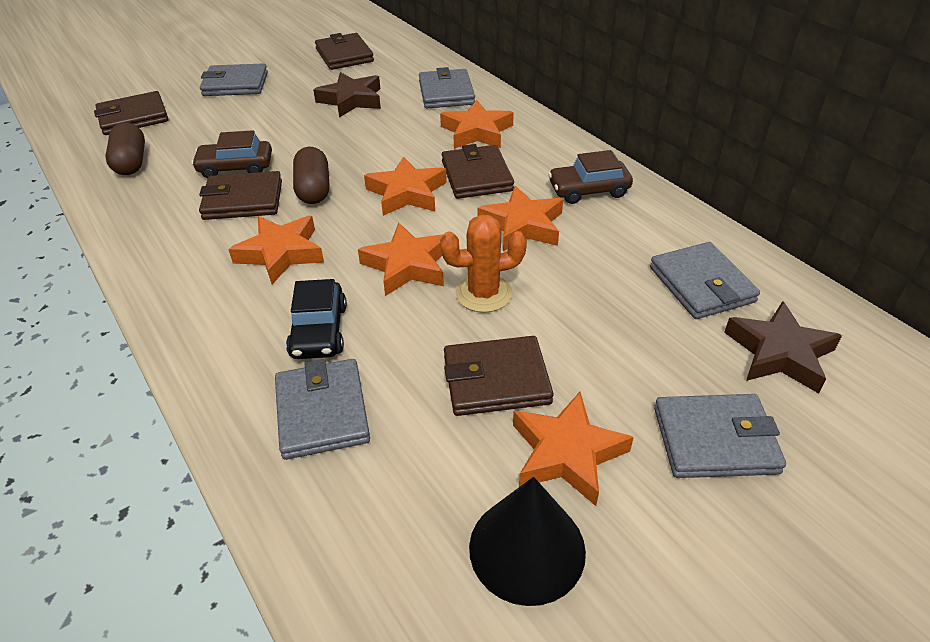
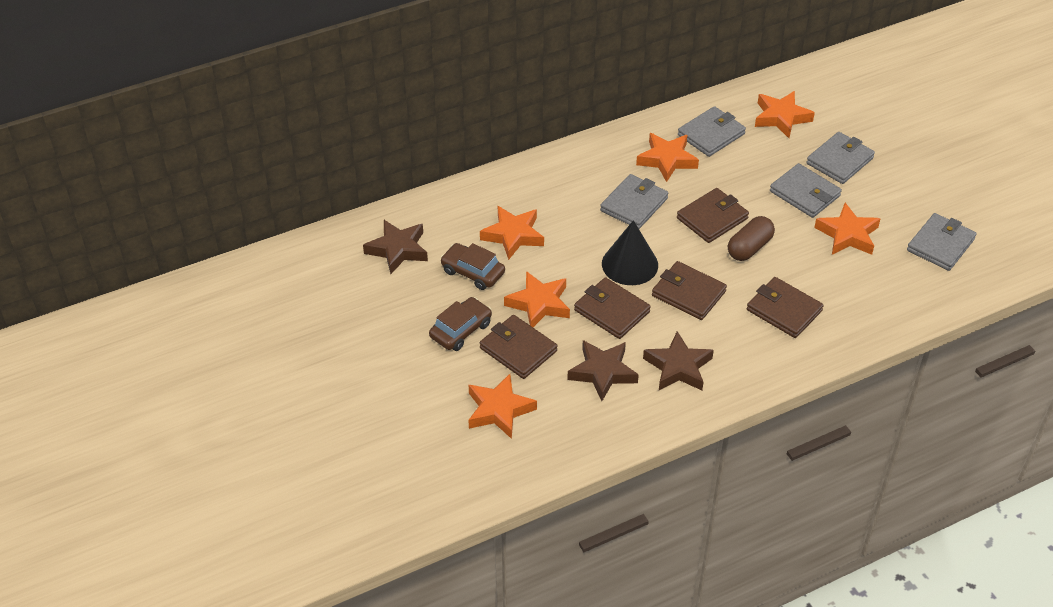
black car: [286,279,347,359] = 1 -> none = 0
brown capsule: [105,122,145,175] [293,147,329,204] = 2 -> [728,216,775,261] = 1
brown star: [313,72,381,118] [724,301,842,393] = 2 -> [363,220,428,274] [567,340,639,401] [643,331,714,390] = 3
orange cactus: [440,215,527,313] = 1 -> none = 0

